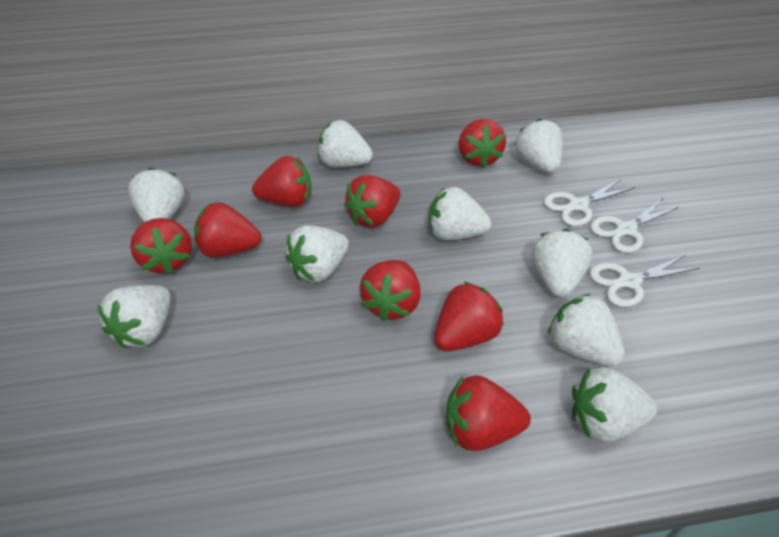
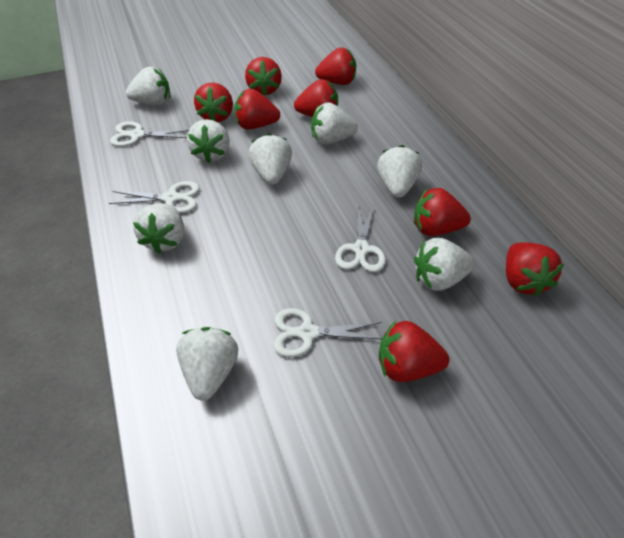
white scissors: [543,179,635,226] [589,255,700,307] [590,198,680,253] = 3 -> [109,181,200,213] [110,121,189,147] [274,308,382,357] [335,204,386,272] = 4
white strawberry: [97,285,171,349] [128,168,185,222] [285,225,349,282] [318,120,373,167] [429,187,491,240] [514,118,562,173] [532,229,592,297] [548,293,624,366] [572,367,657,442] = 9 -> [126,67,170,106] [133,203,184,254] [176,327,238,400] [187,119,230,163] [249,133,292,185] [311,102,358,145] [377,145,422,198] [414,238,475,291] = 8

